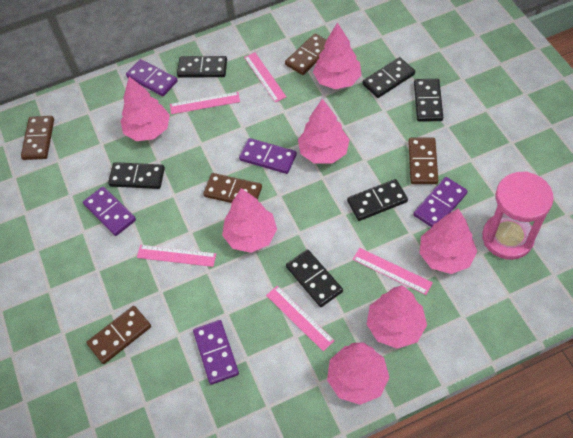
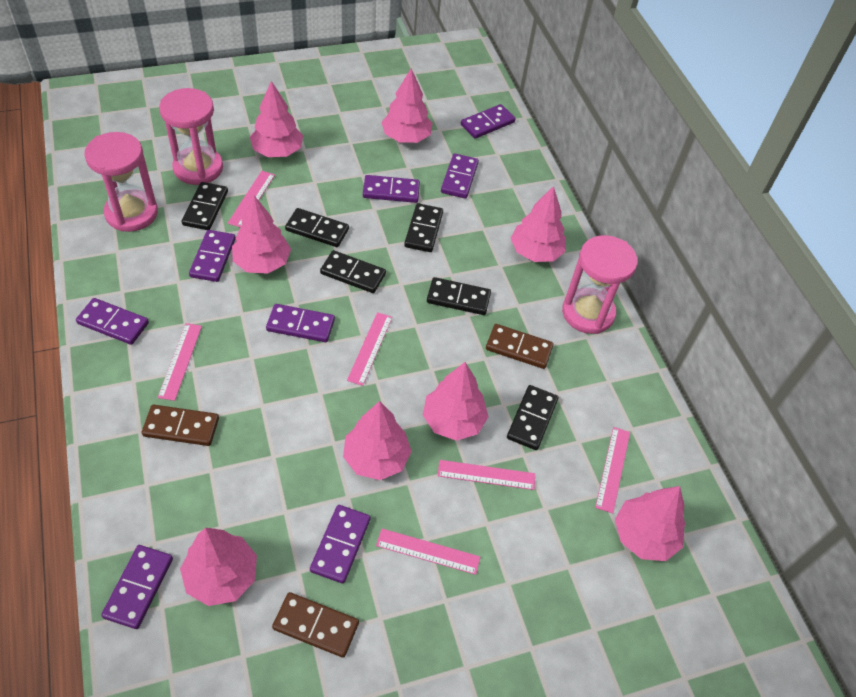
brown domino: [21,116,54,160] [86,306,151,364] [203,173,262,203] [285,34,326,75] [408,138,438,184] = 5 -> [142,405,219,446] [272,592,359,658] [486,324,554,369] = 3
pink hourglass: [482,171,554,260] = 1 -> [84,132,158,232] [159,88,223,185] [562,235,638,334] = 3
pink ruler: [137,245,216,267] [170,92,240,114] [244,52,286,102] [266,286,335,351] [353,248,433,295] = 5 -> [158,323,202,401] [227,171,275,227] [347,312,392,386] [376,529,480,575] [438,460,535,490] [595,427,630,513] = 6
pink tree: [120,77,170,141] [222,188,277,253] [298,98,350,164] [313,23,362,89] [327,342,390,405] [367,285,427,349] [420,209,477,274] = 7 -> [180,528,257,606] [232,195,291,274] [250,81,303,157] [343,401,412,480] [381,68,433,143] [423,362,488,441] [511,186,566,262] [615,486,685,561] = 8
purple domino: [83,186,136,236] [126,59,178,96] [193,320,239,385] [239,138,297,174] [414,177,468,227] = 5 -> [76,298,149,345] [101,545,173,629] [189,230,236,282] [266,304,335,342] [310,505,370,584] [363,175,420,203] [441,153,479,199] [461,104,516,139] = 8

